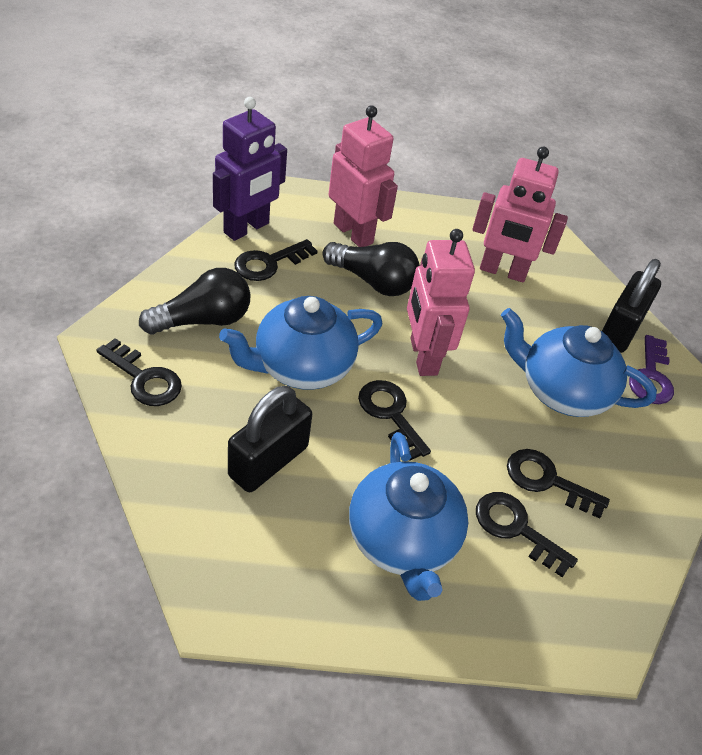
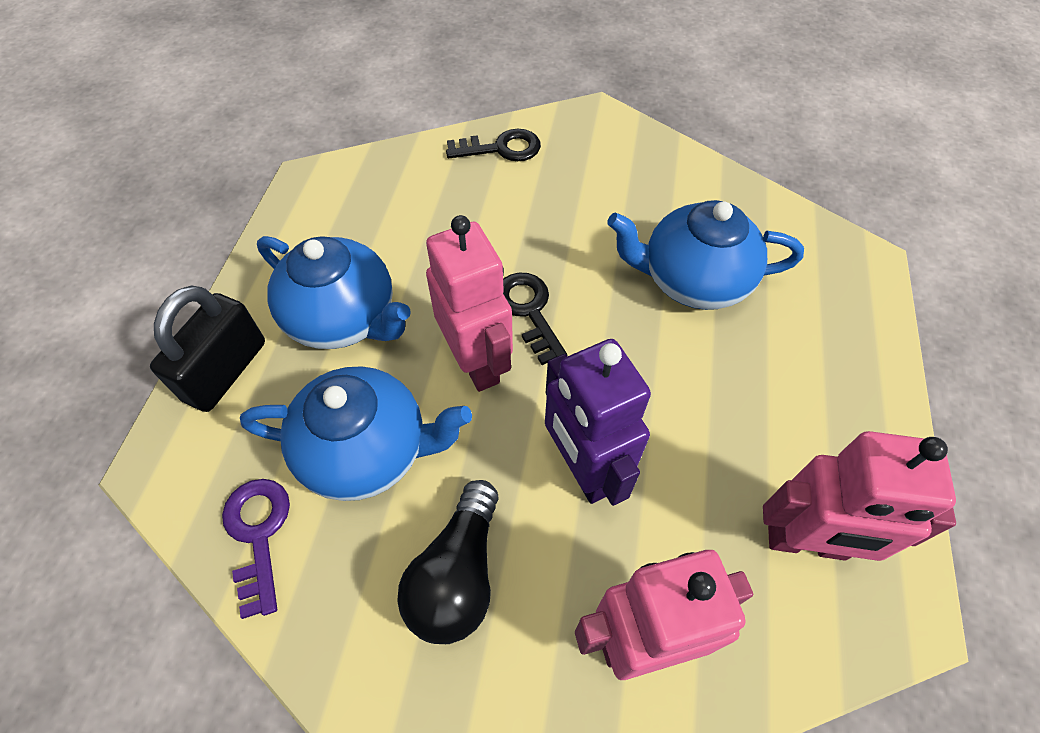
black key: [96,338,182,406] [234,239,317,281] [358,380,431,461] [476,492,578,578] [507,449,610,519] = 5 -> [446,129,541,161] [503,273,567,365] = 2
black light bulb: [139,268,251,334] [322,242,420,296] = 2 -> [397,480,499,644] = 1
black padlock: [228,386,312,492] [602,259,661,353] = 2 -> [150,285,265,412] = 1

